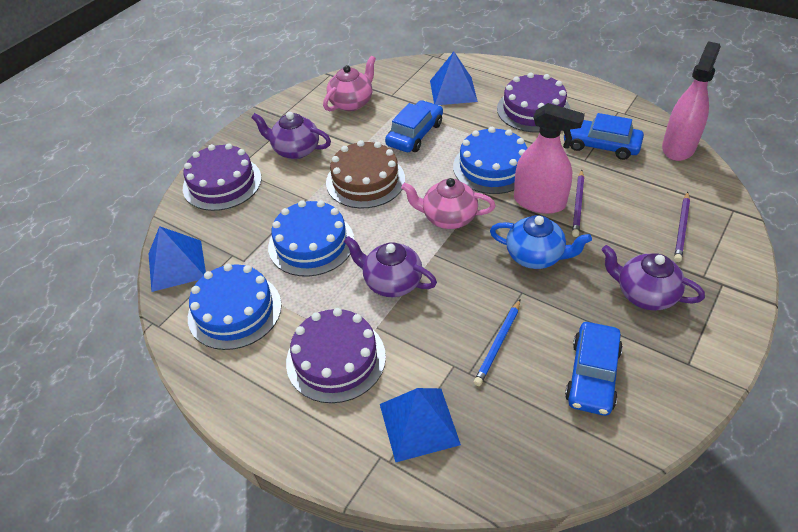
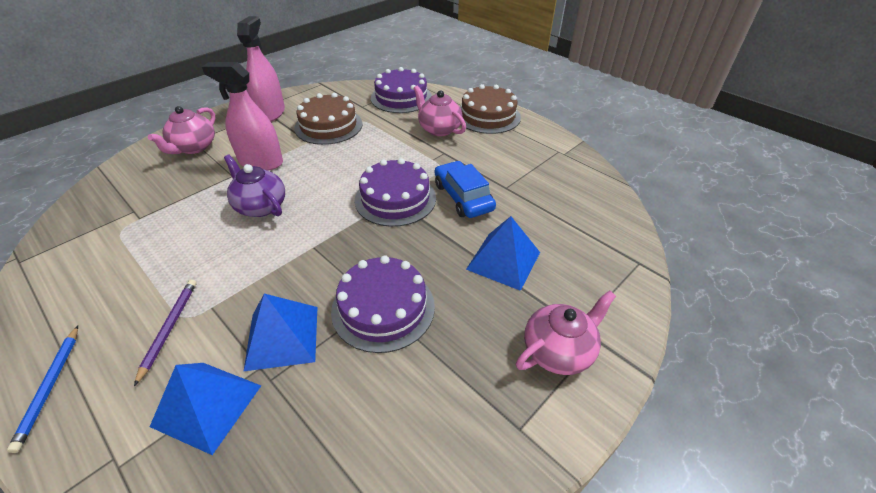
blue cake: [188,264,282,350] [268,200,354,276] [453,127,527,194] = 3 -> none = 0
blue car: [385,100,443,152] [563,113,644,160] [565,322,623,416] = 3 -> [435,161,496,218] = 1
blue teapot: [490,215,592,269] = 1 -> none = 0
brown cake: [326,140,405,208] = 1 -> [294,93,362,145] [460,84,521,134] = 2
pink teapot: [323,56,376,111] [401,178,496,229] = 2 -> [148,106,216,154] [413,85,466,136] [516,290,616,375] = 3
purple pencil: [572,170,584,237] [674,192,690,262] = 2 -> [134,279,197,386] = 1
purple teapot: [251,112,331,159] [344,236,437,297] [602,245,705,311] = 3 -> [224,155,285,217] = 1

